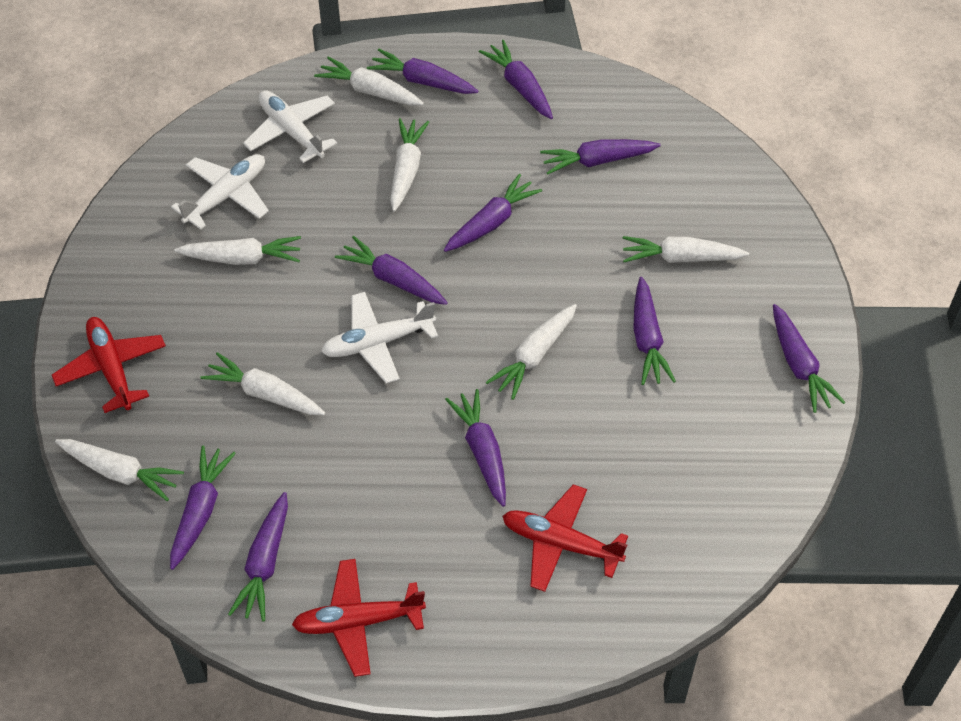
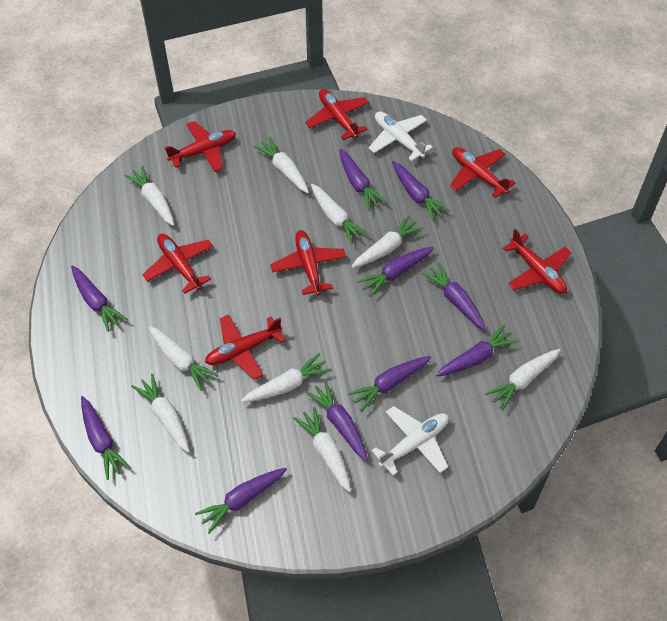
red plane: [52,317,166,413] [292,559,426,677] [502,484,628,592] = 3 -> [142,234,213,294] [165,121,236,172] [205,314,286,380] [270,230,346,295] [305,89,369,140] [450,147,516,198] [503,229,571,294] = 7
white carrot: [55,439,184,501] [174,236,301,265] [200,352,325,415] [314,56,424,106] [390,118,429,212] [486,304,577,400] [623,236,749,263] = 7 -> [124,166,174,226] [131,374,189,452] [148,326,219,391] [241,353,331,402] [253,137,309,193] [293,407,351,492] [311,184,369,245] [351,215,424,268] [485,349,560,411] = 9
white plane: [171,154,269,230] [243,90,337,163] [321,292,438,384] = 3 -> [369,111,433,161] [372,406,449,476] = 2

